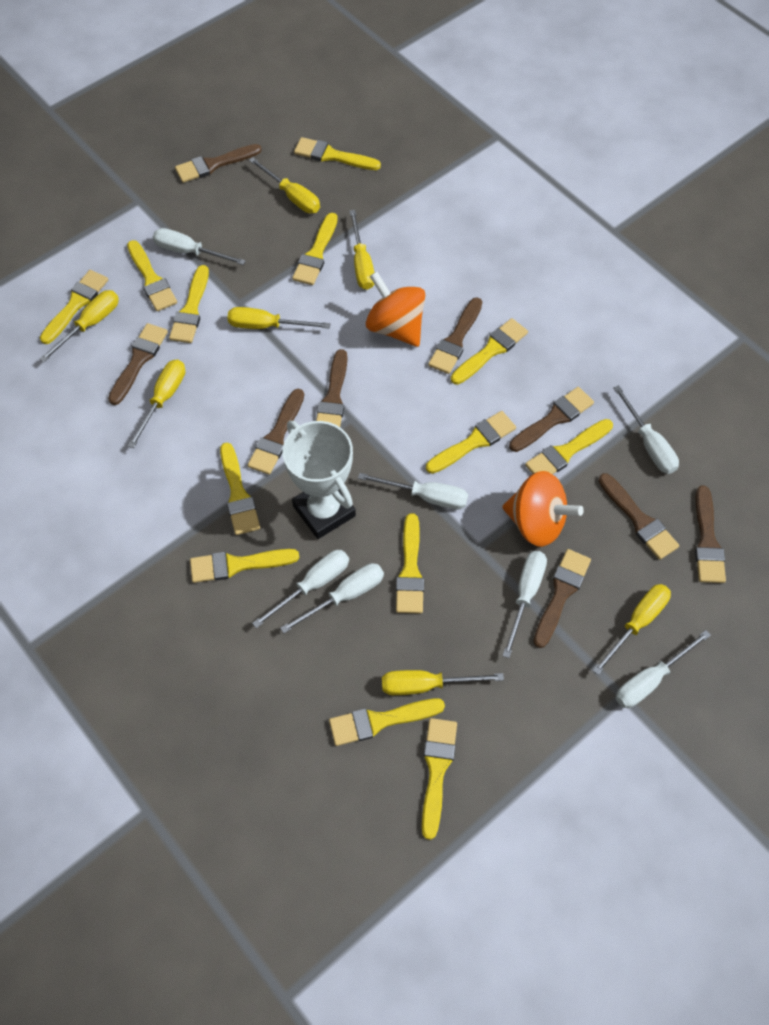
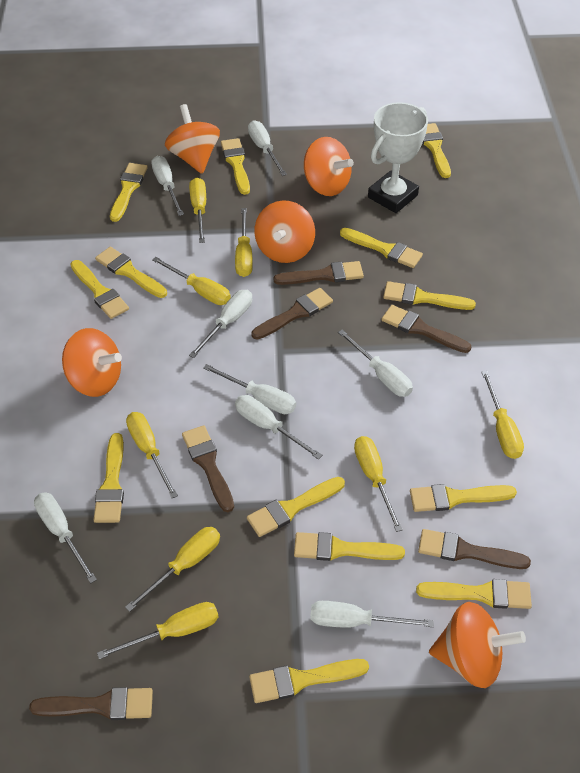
brown brush: [108,323,168,405] [175,144,261,183] [247,389,304,475] [316,349,347,427] [428,298,482,374] [509,387,594,452] [533,549,591,648] [599,473,679,560] [695,486,726,583] = 9 -> [29,687,153,720] [182,425,234,512] [251,288,333,340] [273,261,364,285] [382,305,471,353] [418,529,531,569] = 6
orange spinning top: [366,272,425,347] [502,471,584,547] = 2 -> [62,328,122,397] [165,104,220,174] [254,200,315,263] [304,137,354,196] [429,602,526,688] = 5
white screwdriver: [153,228,246,265] [252,550,349,628] [280,563,384,633] [358,473,468,510] [503,551,547,658] [613,385,679,474] [615,630,711,708] = 7 -> [34,492,97,583] [151,156,184,216] [189,290,252,358] [203,364,296,414] [235,395,322,459] [248,121,287,176] [310,601,434,628] [338,329,413,397] = 8
yellow screwdriver: [39,290,119,363] [128,360,185,448] [227,307,330,329] [249,158,320,213] [350,210,374,290] [382,670,504,695] [592,584,671,675] = 7 -> [97,602,219,659] [125,527,220,612] [126,412,178,498] [152,257,231,305] [189,178,206,243] [235,208,253,277] [354,436,403,532] [481,370,524,459] = 8

